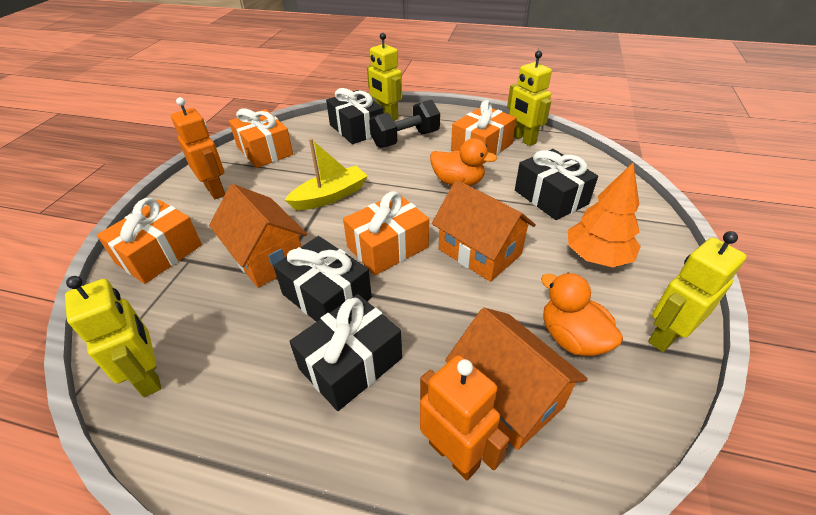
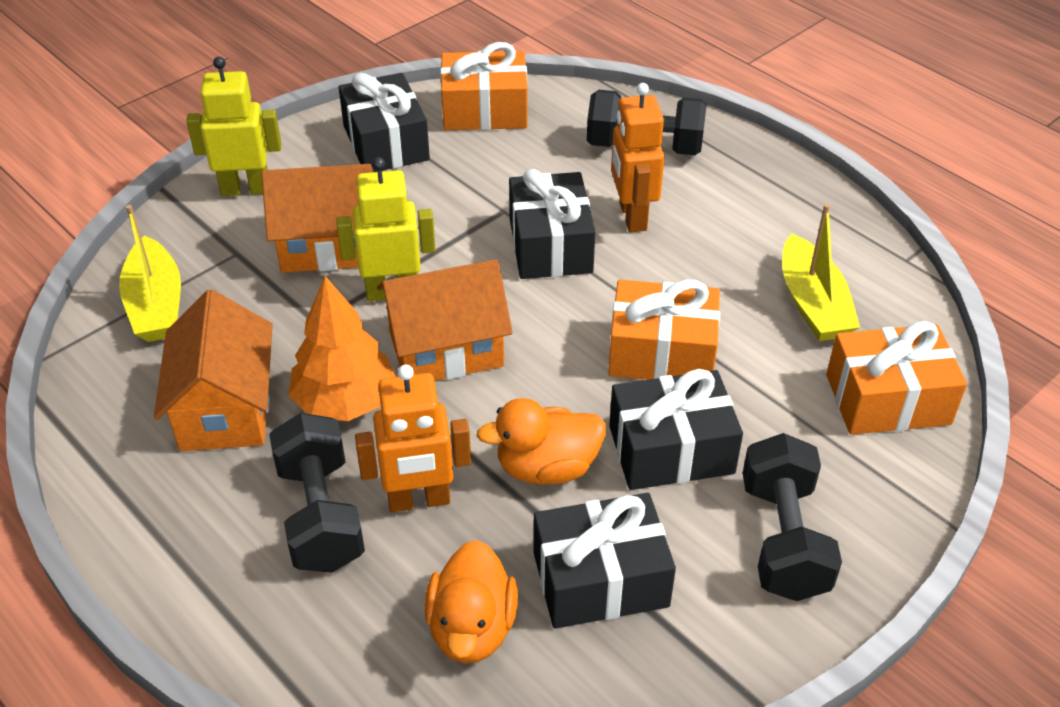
black dumbbell: [369,100,440,148] = 1 -> [269,413,365,573] [587,90,707,155] [743,433,842,601] = 3
orange gift: [97,198,202,284] [229,108,293,168] [343,191,429,275] [451,100,517,164] = 4 -> [440,42,528,130] [608,279,720,380] [826,321,967,435] = 3
yellow boat: [285,138,368,210] = 1 -> [119,205,181,342] [782,204,860,341] = 2
yellow robot: [65,276,161,397] [367,33,402,121] [507,51,552,146] [648,231,747,352] = 4 -> [186,57,282,196] [336,157,436,301] = 2

